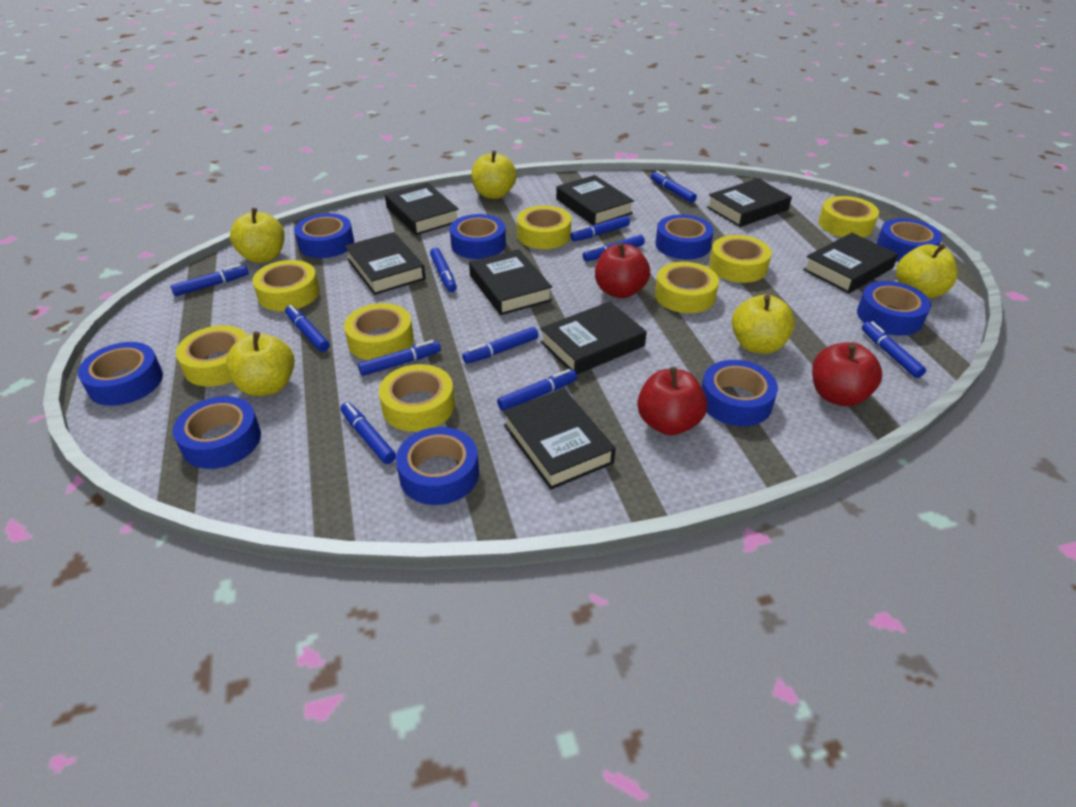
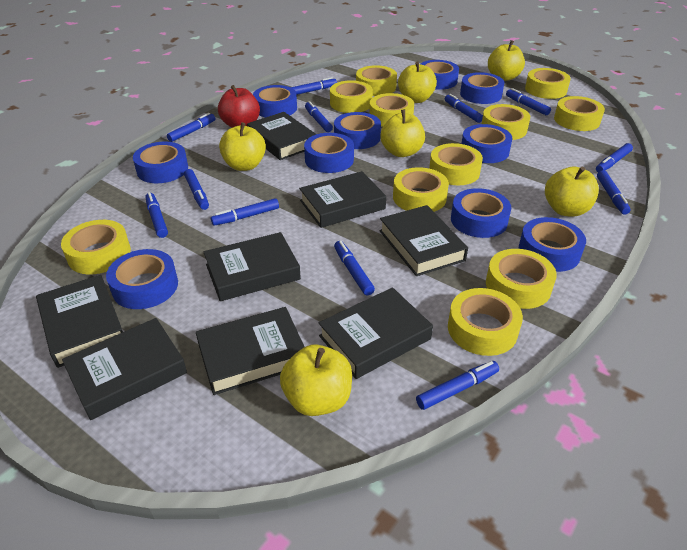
blue marker: [171,264,249,296] [285,305,330,352] [340,402,396,464] [358,340,441,376] [430,248,457,292] [462,327,539,364] [497,369,577,411] [570,216,630,241] [583,235,645,262] [651,171,697,203] [862,321,926,378] = 11 -> [145,192,168,238] [167,113,215,142] [184,169,209,210] [211,198,279,226] [291,77,337,95] [305,101,333,132] [334,241,375,295] [416,361,499,410] [445,94,483,123] [506,88,551,115] [596,143,633,172] [597,170,631,215] = 12
blue tape: [78,342,163,406] [173,396,261,469] [294,213,354,258] [396,427,479,505] [450,214,506,259] [655,214,714,260] [702,360,778,426] [857,281,931,336] [876,218,942,261] = 9 -> [106,249,178,309] [133,142,188,183] [253,85,297,117] [304,133,354,173] [334,112,381,149] [421,60,459,90] [451,188,511,238] [460,72,505,104] [461,124,513,163] [519,217,586,272] = 10
red apple: [595,242,650,298] [637,367,707,435] [812,342,882,406] = 3 -> [218,85,260,128] = 1
yellow apple: [226,332,295,396] [230,208,285,263] [471,150,517,199] [732,295,795,354] [896,244,957,299] = 5 -> [219,122,266,171] [280,344,352,416] [381,109,425,157] [398,61,437,103] [488,40,525,81] [545,167,599,217] = 6
yellow tape: [176,325,247,387] [252,260,320,311] [344,303,414,360] [379,364,455,432] [517,205,571,249] [655,262,719,313] [709,235,772,283] [819,196,879,238] = 8 -> [61,220,131,274] [330,80,373,113] [356,65,397,96] [369,93,414,127] [393,167,449,212] [429,143,483,185] [448,288,523,356] [482,104,530,140] [486,249,557,309] [525,68,571,99] [554,96,605,131] = 11

